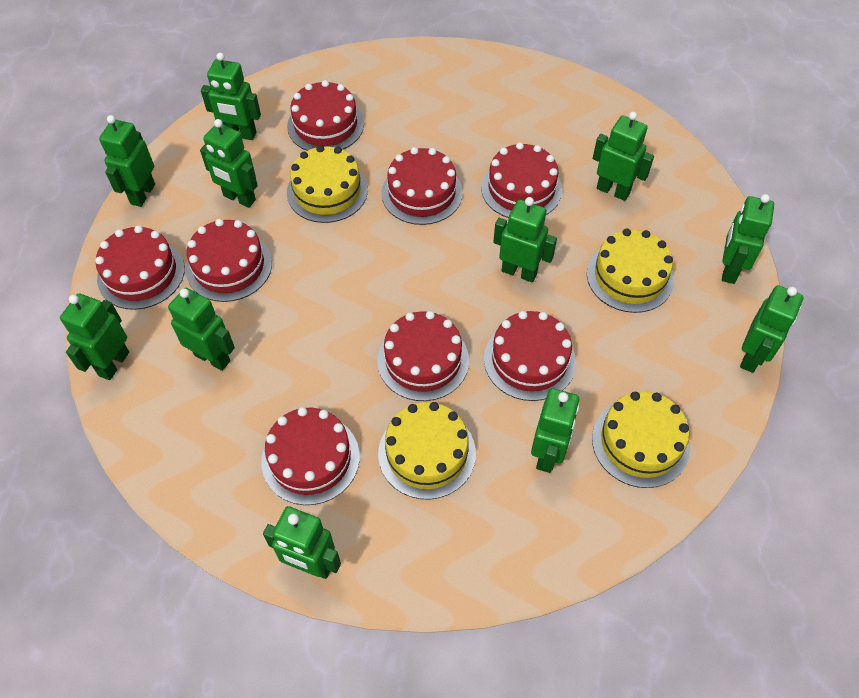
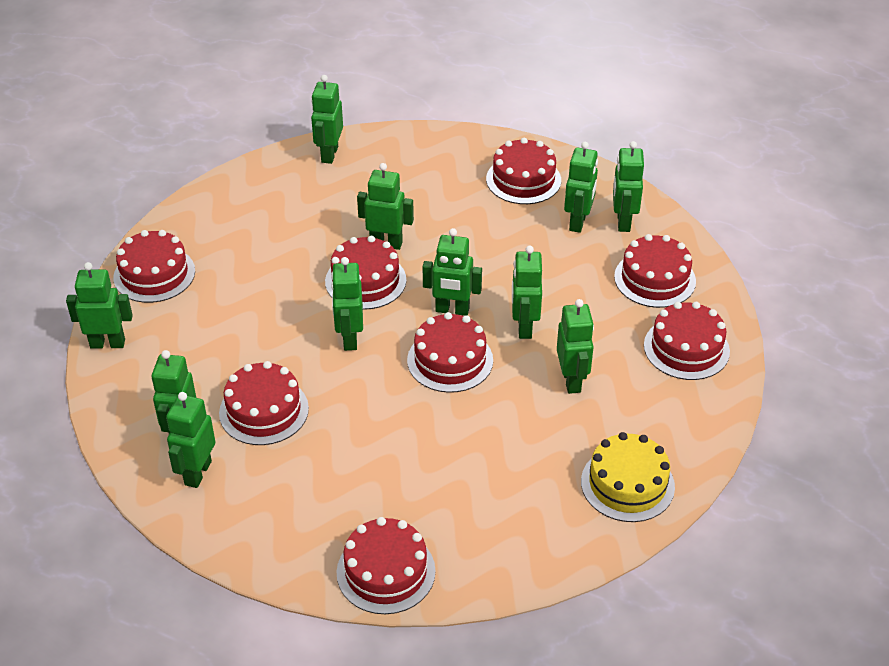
yellow cake: [287,145,368,223] [378,402,476,500] [587,229,674,313] [592,391,690,488] = 4 -> [581,432,675,522] = 1

